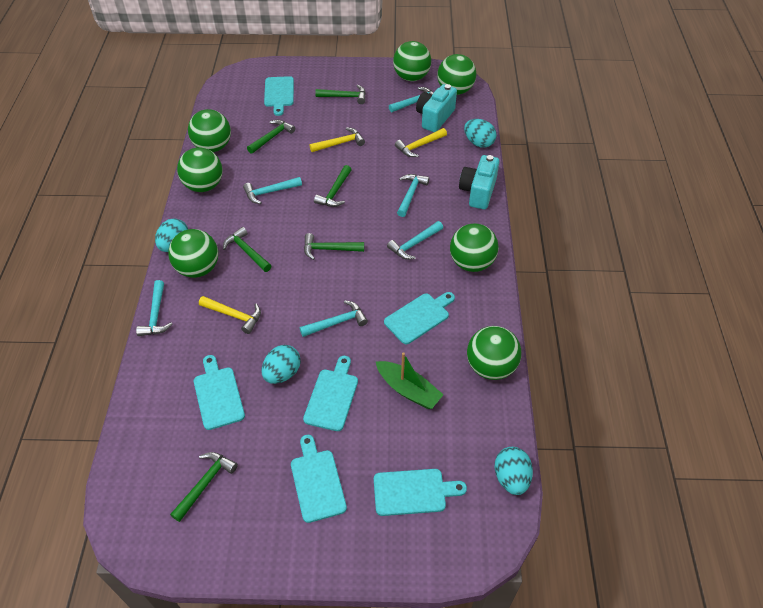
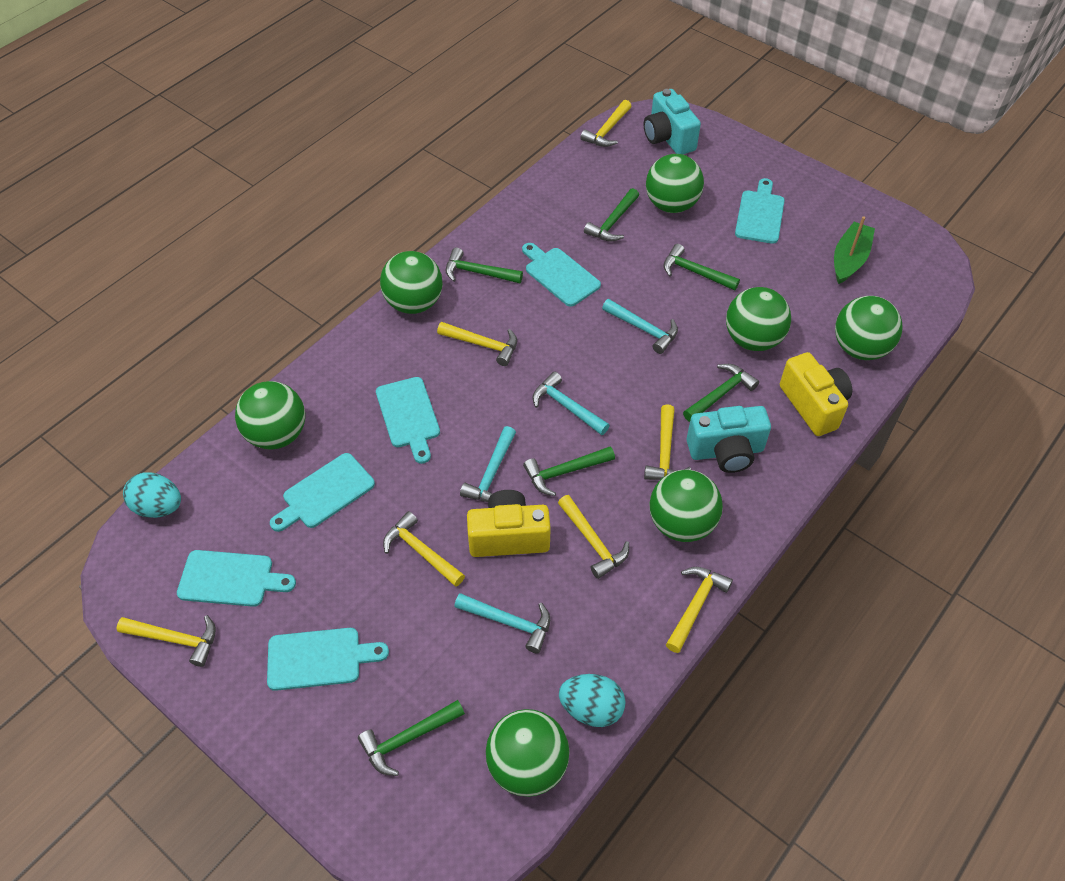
turquoise egg: [155,218,188,252] [261,345,301,384] [464,119,497,148] [494,447,533,495] = 4 -> [123,472,181,518] [559,674,626,727] = 2
turquoise hammer: [136,280,173,336] [243,177,302,204] [300,300,368,337] [387,221,443,260] [389,87,434,112] [397,174,430,217] = 6 -> [454,593,550,654] [460,426,516,502] [533,372,610,435] [602,299,678,354] = 4
yellow camera: none = 0 -> [467,490,551,557] [780,352,852,436] = 2
yellow hammer: [199,296,261,334] [309,127,365,152] [395,128,447,157] = 3 -> [116,615,216,667] [383,511,465,587] [437,322,517,366] [558,495,629,579] [580,100,631,147] [644,404,691,480] [666,567,733,653] = 7

